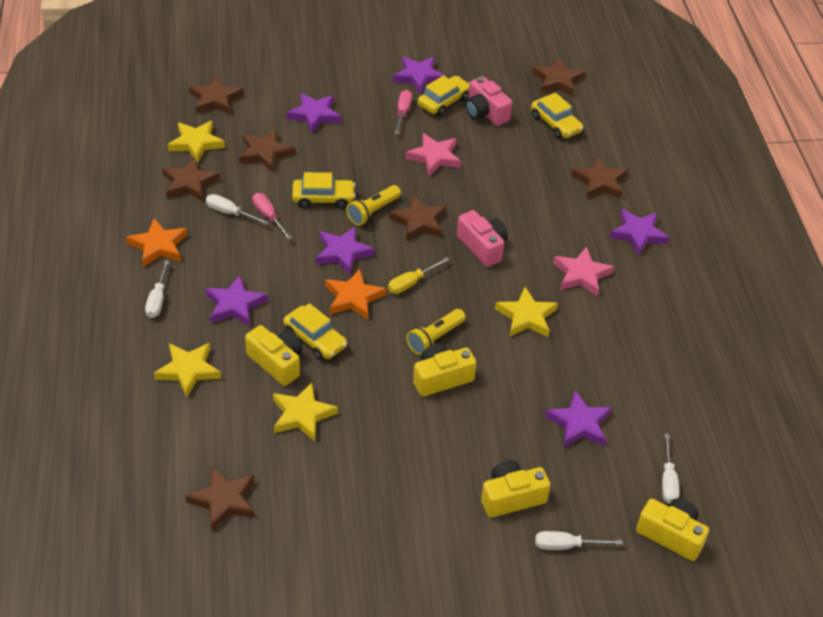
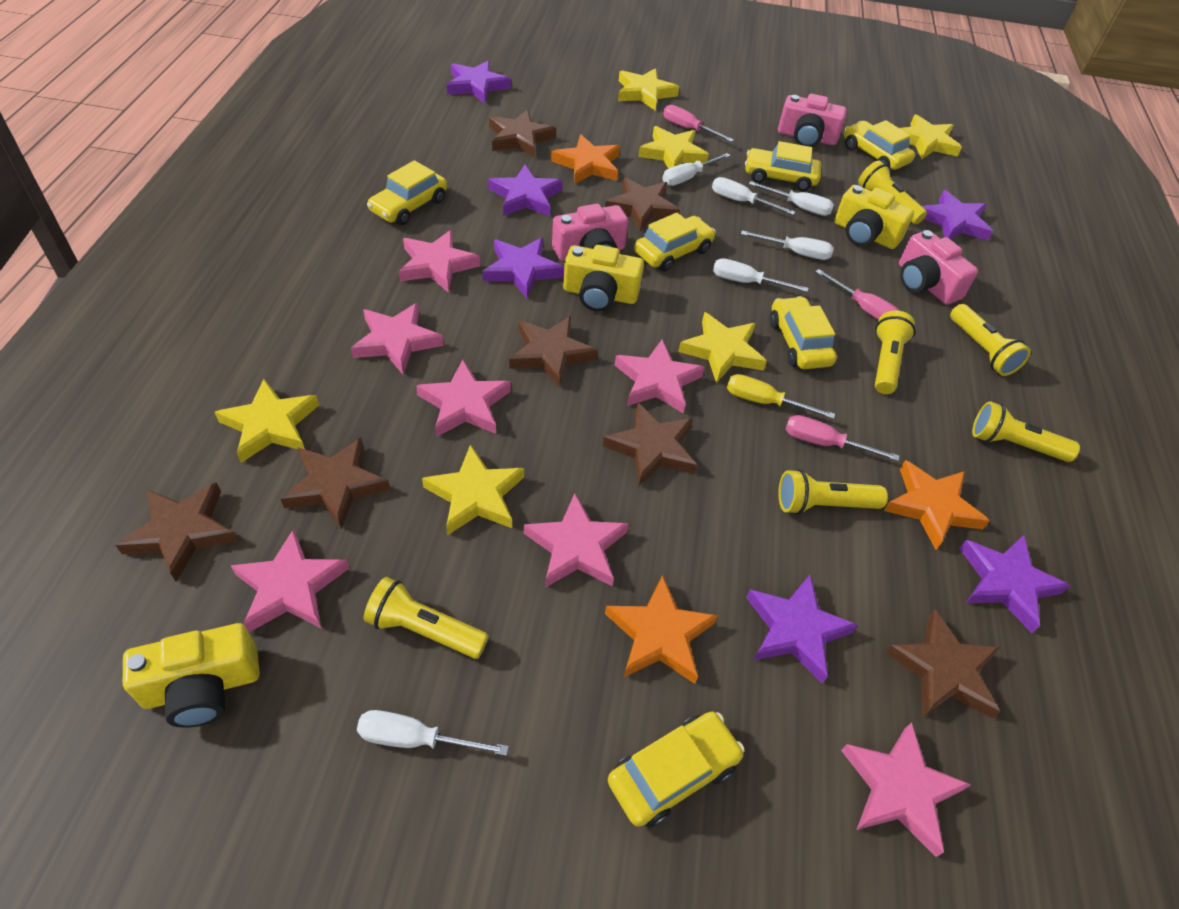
orange star: [126,218,188,267] [325,269,386,320] = 2 -> [551,135,620,184] [605,575,718,684] [884,460,990,550] = 3
pink camera: [457,210,508,267] [465,76,513,126] = 2 -> [552,204,629,261] [778,94,847,147] [899,230,978,305] = 3
pink screwdriver: [252,193,292,240] [394,90,412,134] = 2 -> [663,105,734,142] [786,415,899,461] [815,269,900,320] = 3
pink star: [406,133,461,176] [553,246,614,296] = 2 -> [231,529,349,632] [351,303,443,374] [399,230,480,293] [416,360,511,437] [524,493,629,588] [615,339,705,413] [841,722,971,857] = 7
white screwdriver: [145,260,169,318] [206,194,269,225] [535,531,623,550] [662,434,680,504] = 4 -> [357,710,509,756] [662,153,731,186] [712,177,795,215] [713,258,809,292] [741,231,834,260] [749,181,834,216] = 6
yellow camera: [245,325,302,386] [413,343,477,397] [481,460,551,518] [636,498,709,561] = 4 -> [123,623,260,728] [563,245,644,312] [834,185,914,249] = 3
yellow car: [283,303,347,360] [292,172,355,209] [418,75,470,116] [531,93,583,139] = 4 -> [367,160,447,225] [608,711,745,828] [634,213,716,272] [745,141,821,191] [770,296,837,369] [844,120,915,170] = 6
yellow flashlight: [346,185,401,226] [406,309,466,355] = 2 -> [364,577,489,659] [778,469,888,515] [858,161,927,224] [875,311,916,394] [950,304,1031,376] [972,401,1080,462] = 6
yellow star: [154,343,221,397] [168,121,225,163] [273,382,338,441] [495,287,558,337] = 4 -> [215,379,319,463] [422,444,524,535] [618,68,679,111] [638,126,709,169] [678,312,767,383] [900,114,962,160] = 6

